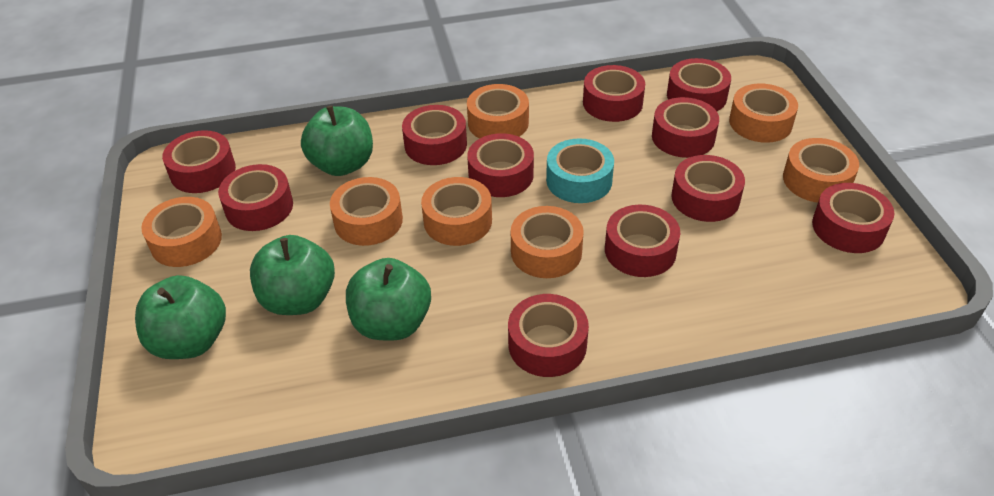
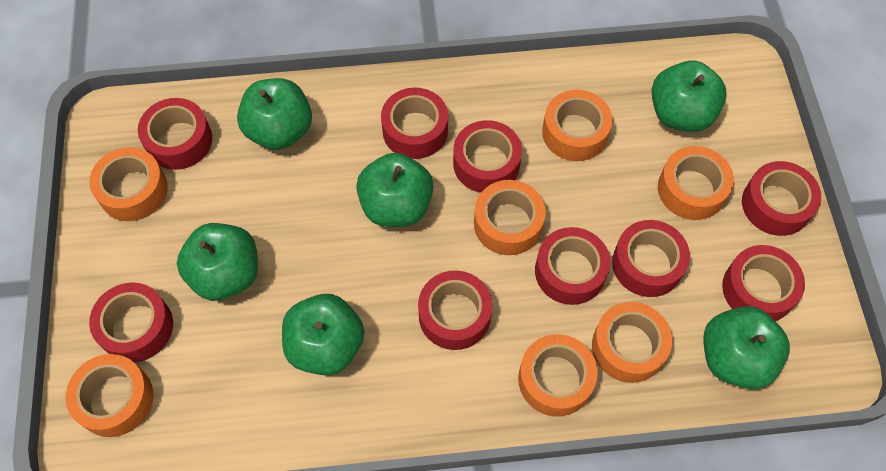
green apple: [135,275,226,359] [250,235,335,315] [301,106,373,176] [346,258,431,340] = 4 -> [177,223,258,301] [237,78,312,150] [282,294,364,376] [356,153,433,227] [652,60,727,132] [704,306,790,389] = 6
red tape: [162,130,236,193] [218,164,293,231] [402,105,467,165] [467,133,534,197] [508,294,589,377] [583,65,645,122] [605,205,680,277] [652,97,719,158] [667,58,731,111] [671,155,745,222] [812,183,894,253] = 11 -> [89,282,173,362] [138,98,212,170] [381,88,448,159] [418,270,492,350] [453,120,522,193] [535,227,610,305] [612,220,690,297] [722,245,805,321] [742,161,821,236] = 9
turquoise tape: [546,138,614,203] = 1 -> none = 0

